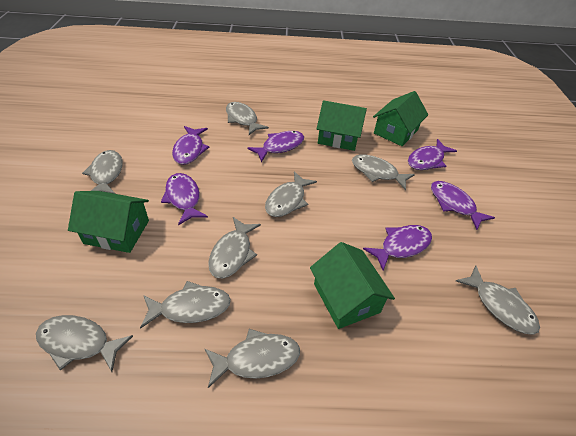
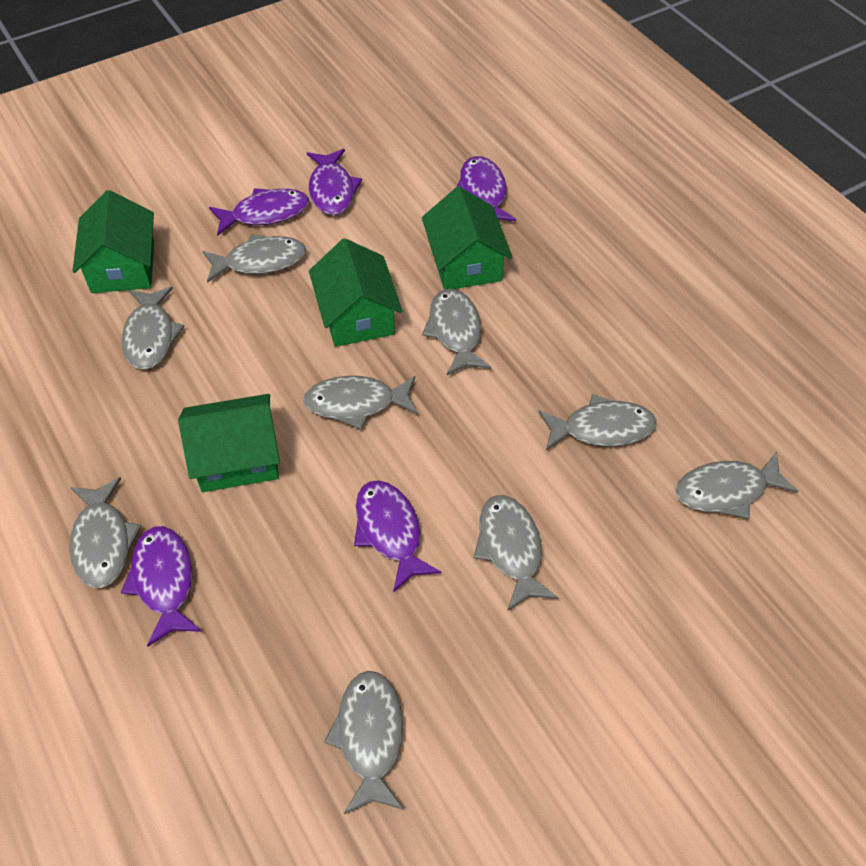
purple fish: [161,173,208,225] [172,126,210,165] [247,131,304,162] [363,225,432,270] [408,139,457,170] [431,181,495,230] = 6 -> [121,526,202,647] [209,188,309,236] [307,149,362,215] [354,480,442,593] [457,156,516,221] = 5

